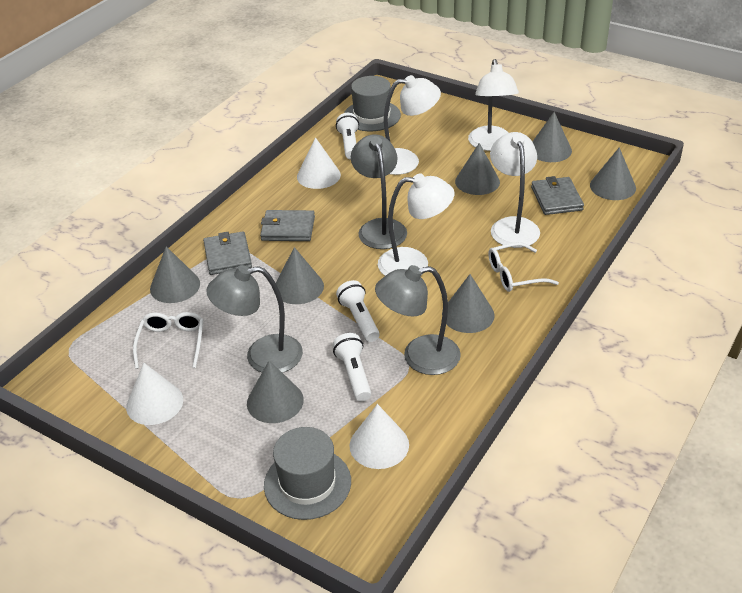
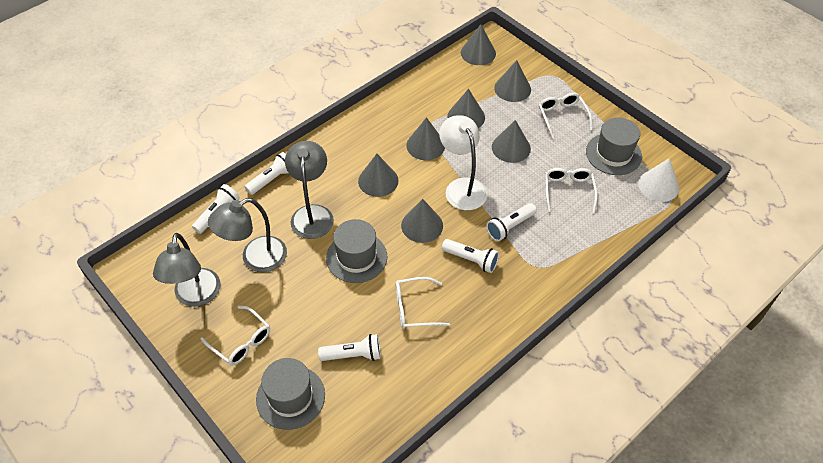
grey hat: [264,427,351,520] [344,76,401,131] = 2 -> [256,358,325,430] [326,219,387,283] [586,117,642,175] = 3
grey wallet: [203,231,252,275] [260,210,315,241] [531,176,584,215] = 3 -> none = 0
white cone: [126,363,183,425] [297,137,341,189] [350,404,409,469] = 3 -> [638,158,679,202] = 1
white flashlight: [333,333,371,402] [336,113,359,160] [336,280,380,342] = 3 -> [192,184,240,234] [245,152,288,195] [318,334,381,361] [442,239,499,273] [486,203,537,241] = 5
white glasses: [133,312,204,369] [488,242,559,292] = 2 -> [200,306,270,366] [395,277,450,329] [539,93,592,139] [545,168,598,213] = 4
white lamp: [378,173,454,276] [384,75,441,175] [468,59,519,151] [490,132,540,248] = 4 -> [439,115,488,210] = 1

